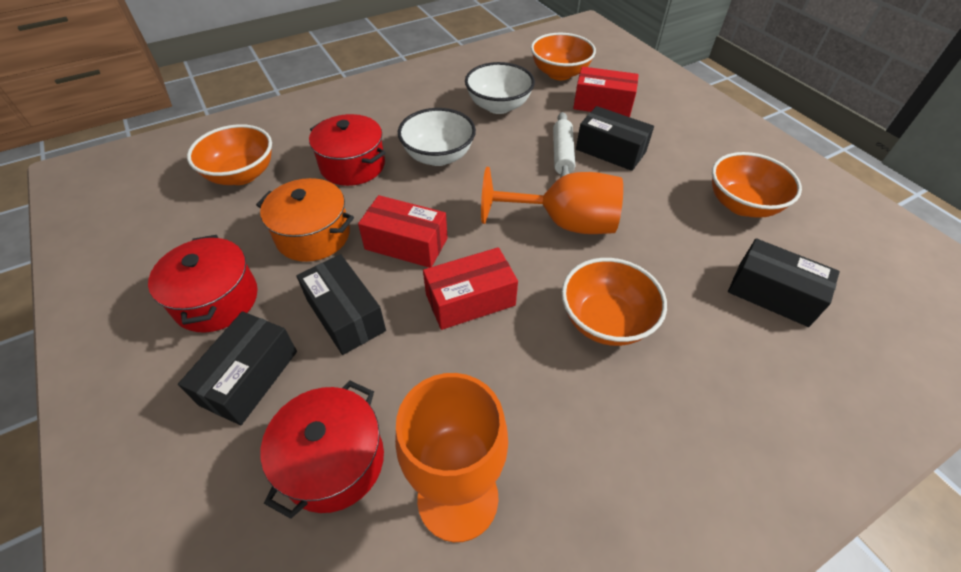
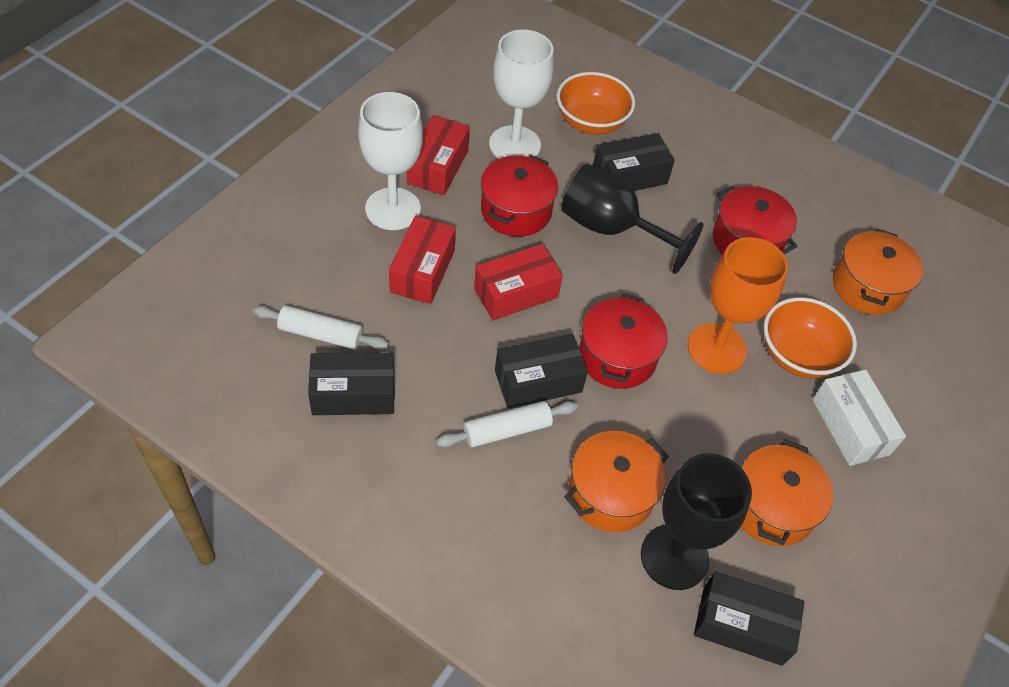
black goblet: none = 0 -> [561,164,704,274] [641,453,752,590] = 2
orange bowl: [187,124,272,185] [531,33,596,80] [562,258,667,346] [712,152,802,218] = 4 -> [557,72,635,135] [764,297,857,378] = 2
orange goblet: [395,373,508,542] [481,167,623,234] = 2 -> [688,237,788,374] = 1
orange pot: [256,178,354,262] = 1 -> [564,431,669,532] [741,439,833,546] [833,229,923,315] = 3
white bowl: [398,108,476,166] [465,62,535,114] = 2 -> none = 0
white box: none = 0 -> [813,370,906,466] = 1
white goblet: none = 0 -> [358,92,423,230] [489,30,554,159] = 2
white rolling pin: [553,112,575,178] = 1 -> [253,306,389,350] [436,401,578,448] = 2

